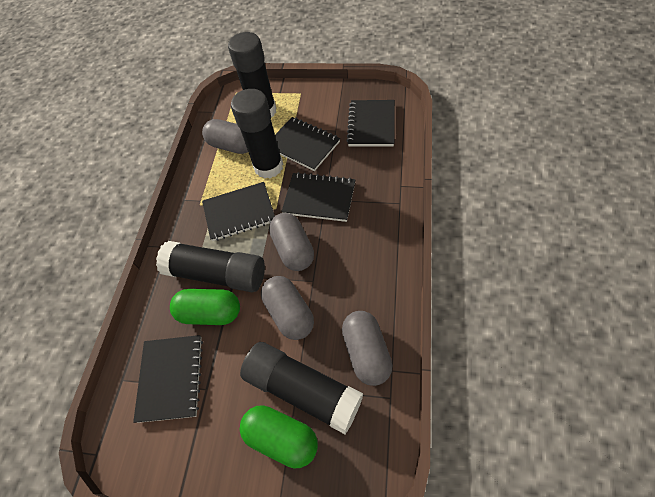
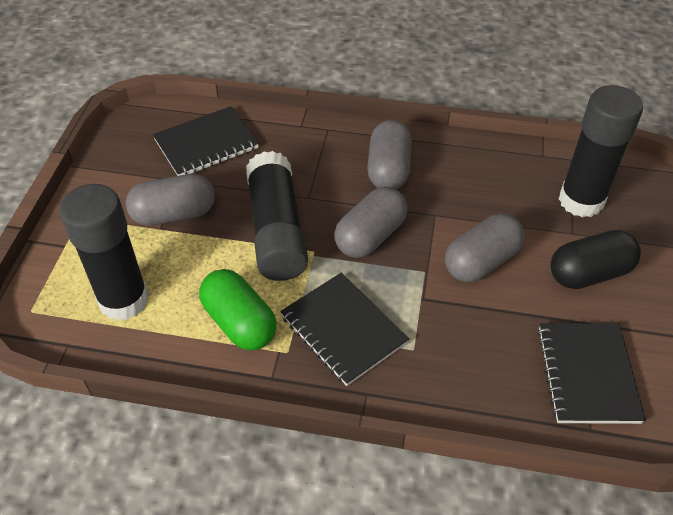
black capsule: none = 0 -> [550,230,641,289] = 1
black glue stick: [156,241,265,292] [228,32,276,117] [231,89,283,179] [240,342,364,434] = 4 -> [59,184,149,321] [246,151,308,281] [559,85,643,217] = 3
black notebook: [133,335,203,423] [202,182,275,241] [275,117,340,171] [281,172,355,222] [346,100,395,146] = 5 -> [153,106,259,176] [280,273,409,386] [537,323,646,424] = 3
green capsule: [170,289,240,325] [240,405,318,468] = 2 -> [199,269,277,350] = 1

